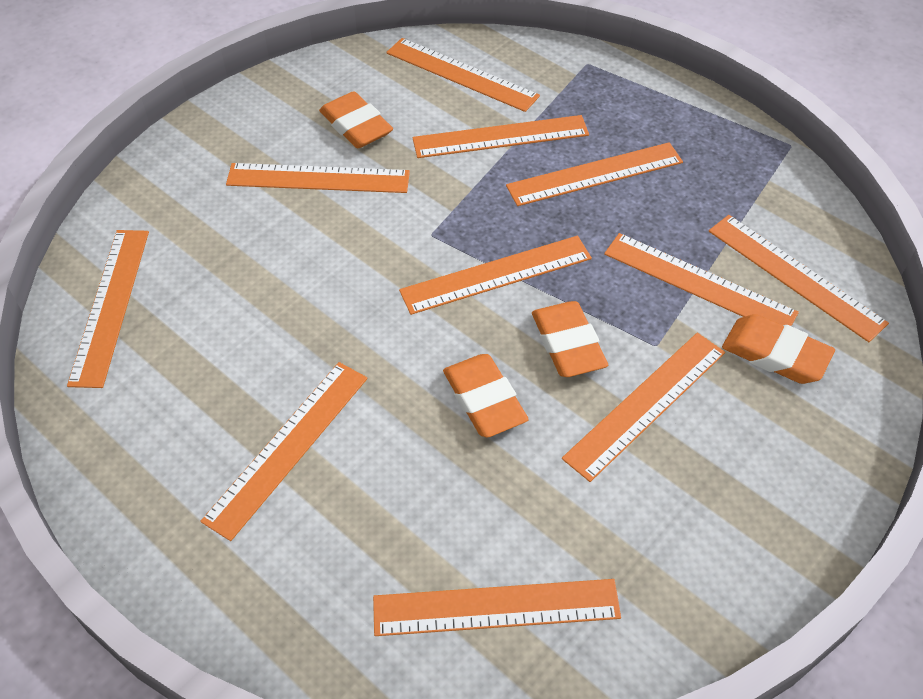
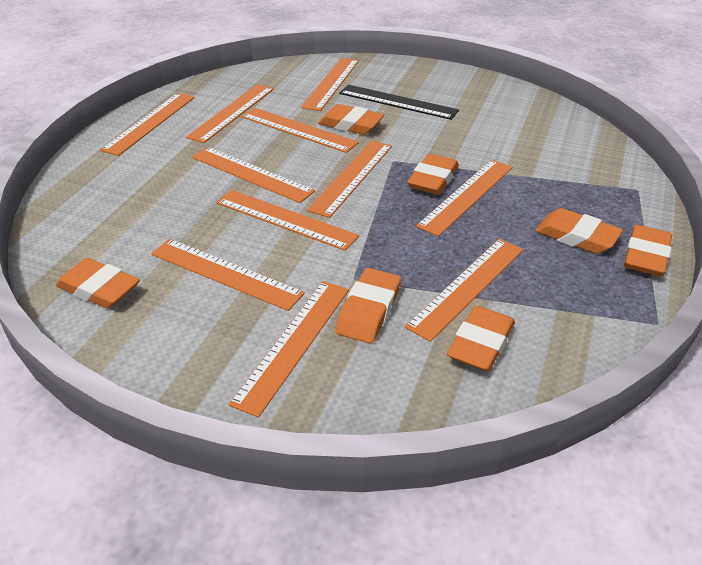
black ruler: none = 0 -> [339,85,459,120] = 1
orange eraser: [319,91,393,148] [443,354,529,438] [532,301,608,377] [722,314,835,384] = 4 -> [56,258,140,308] [318,104,384,135] [335,268,401,344] [407,154,459,195] [447,306,515,371] [535,208,623,254] [624,225,672,276] = 7

